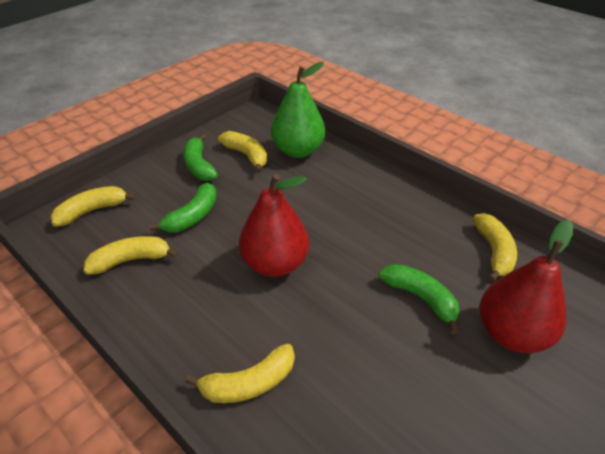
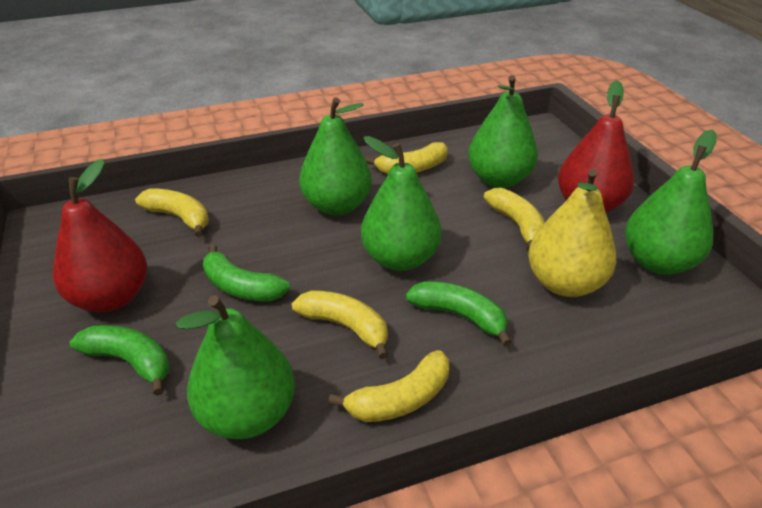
green pear: [271,62,325,158] = 1 -> [176,295,295,439] [299,97,372,215] [361,136,441,271] [468,75,538,188] [625,130,716,275] = 5
yellow pear: none = 0 -> [528,169,616,297] = 1

